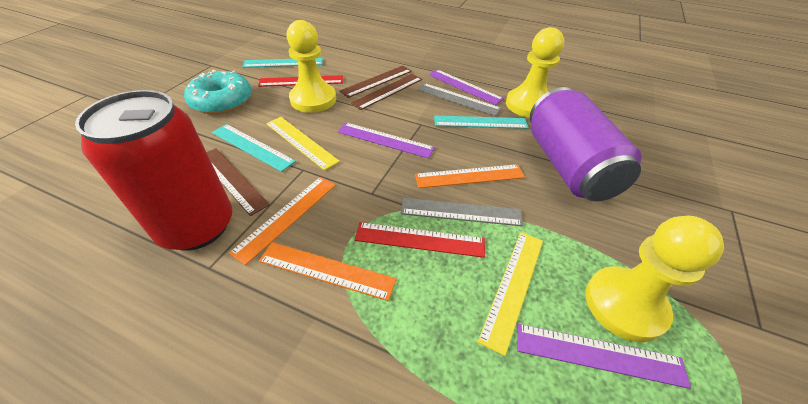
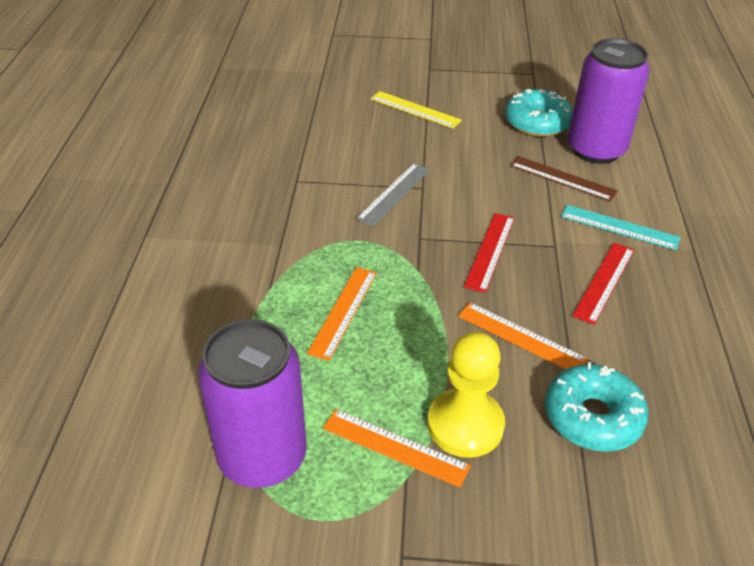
brown ruler: [206,148,270,216] [339,66,412,98] [351,74,422,110] = 3 -> [510,156,618,202] = 1
grey ruler: [401,198,523,226] [417,83,501,116] = 2 -> [356,163,430,227] = 1
purple can: [530,87,642,201] = 1 -> [198,319,306,488] [568,38,650,164] = 2
purple ruler: [338,123,435,159] [428,69,504,105] [517,324,691,389] = 3 -> none = 0
red can: [75,90,232,251] = 1 -> none = 0
turquoise donut: [184,70,252,114] = 1 -> [505,89,573,137] [545,362,649,452] = 2
turquoise ruler: [212,124,296,172] [243,58,323,68] [434,116,529,129] = 3 -> [561,205,681,250] = 1
yellow pawn: [286,20,336,113] [506,27,564,118] [585,216,724,342] = 3 -> [427,332,505,458] = 1
yellow ruler: [266,117,340,171] [478,232,543,356] = 2 -> [370,91,462,129] = 1

